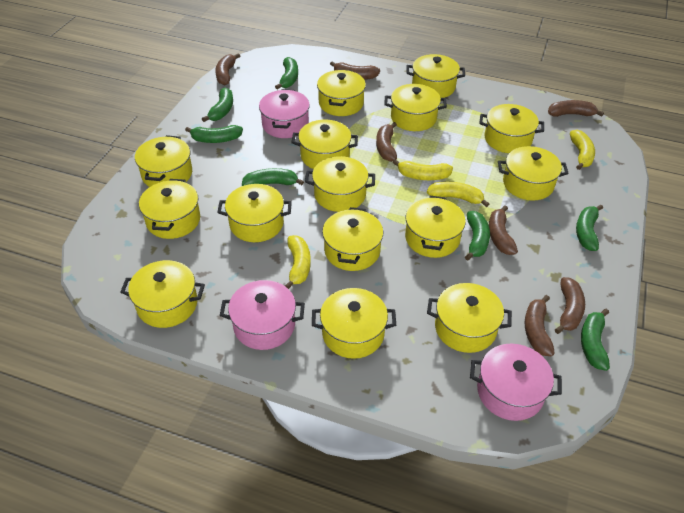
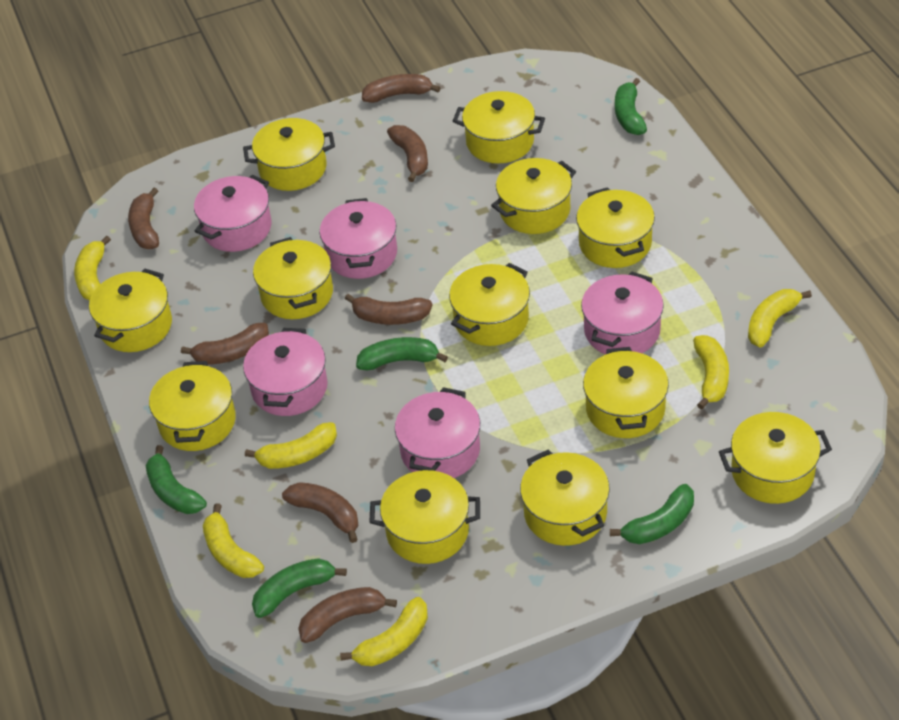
green banana: [185,125,243,143] [202,87,233,122] [242,168,304,186] [275,57,298,89] [465,211,490,261] [576,205,603,251] [581,309,610,371] = 7 -> [146,445,207,514] [252,558,347,618] [356,337,448,370] [610,484,694,544] [615,78,647,135] = 5
pink pot: [220,280,305,350] [259,89,310,138] [470,344,562,421] = 3 -> [194,175,272,252] [243,328,328,416] [319,198,397,279] [395,387,480,478] [581,271,664,354] = 5
yellow banana: [285,235,311,289] [393,159,453,180] [427,181,489,207] [570,130,595,170] = 4 -> [74,235,111,300] [203,503,264,578] [245,422,337,469] [340,597,428,666] [693,335,729,409] [748,289,812,347] = 6
yellow pot: [120,260,205,328] [135,135,192,187] [139,179,200,239] [217,184,292,242] [291,120,358,169] [305,156,375,212] [312,288,396,359] [317,70,366,116] [322,207,383,271] [385,84,447,131] [405,196,466,258] [406,54,465,98] [427,283,512,353] [479,104,544,153] [498,146,569,200] = 15 -> [89,269,172,352] [149,361,236,451] [243,118,335,191] [253,237,333,319] [369,470,480,564] [449,263,530,346] [453,91,545,164] [491,158,576,234] [520,450,610,546] [576,187,655,268] [583,347,669,438] [719,412,832,504] = 12

